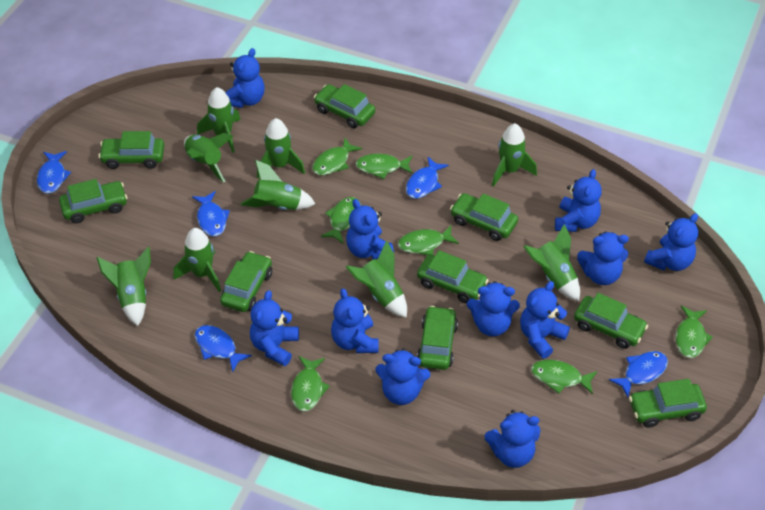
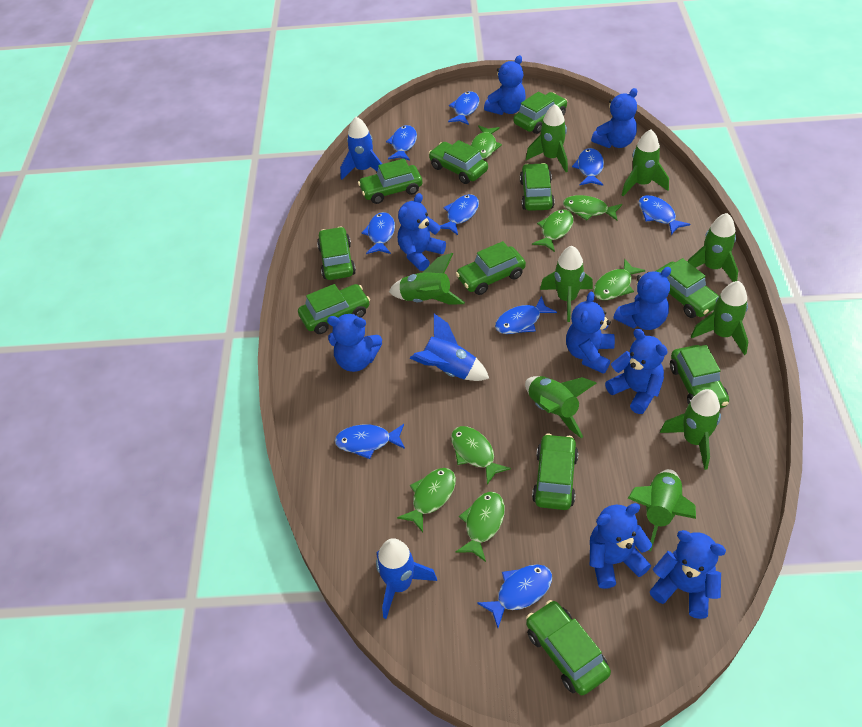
blue fish: [37,151,71,194] [192,191,230,237] [195,325,252,372] [406,157,449,199] [609,351,668,398] = 5 -> [335,424,405,459] [362,212,395,254] [386,125,417,161] [440,194,479,235] [448,91,479,125] [477,564,552,628] [495,296,557,334] [572,148,604,186] [639,195,690,235] = 9
blue rocket: none = 0 -> [340,117,382,180] [376,538,437,619] [410,314,489,381] = 3
blue teddy bear: [226,48,265,108] [250,290,299,366] [331,288,379,353] [346,199,394,260] [375,348,430,405] [467,281,520,336] [485,410,540,468] [520,281,570,359] [555,169,602,232] [577,231,629,285] [644,213,698,271] = 11 -> [327,313,382,372] [398,193,446,271] [484,55,526,115] [566,292,615,374] [590,503,652,589] [591,88,637,148] [605,329,668,414] [614,267,671,330] [650,530,726,619] = 9
green car: [59,179,128,224] [98,131,164,169] [220,251,272,312] [314,84,375,128] [417,250,489,303] [417,306,458,370] [450,193,518,241] [574,293,648,349] [629,379,707,428] = 9 -> [298,284,370,334] [317,226,356,280] [358,159,422,204] [429,140,488,184] [456,241,526,295] [513,91,567,134] [520,163,555,211] [526,600,611,695] [532,434,579,510] [655,258,719,318] [670,345,729,408] = 11

